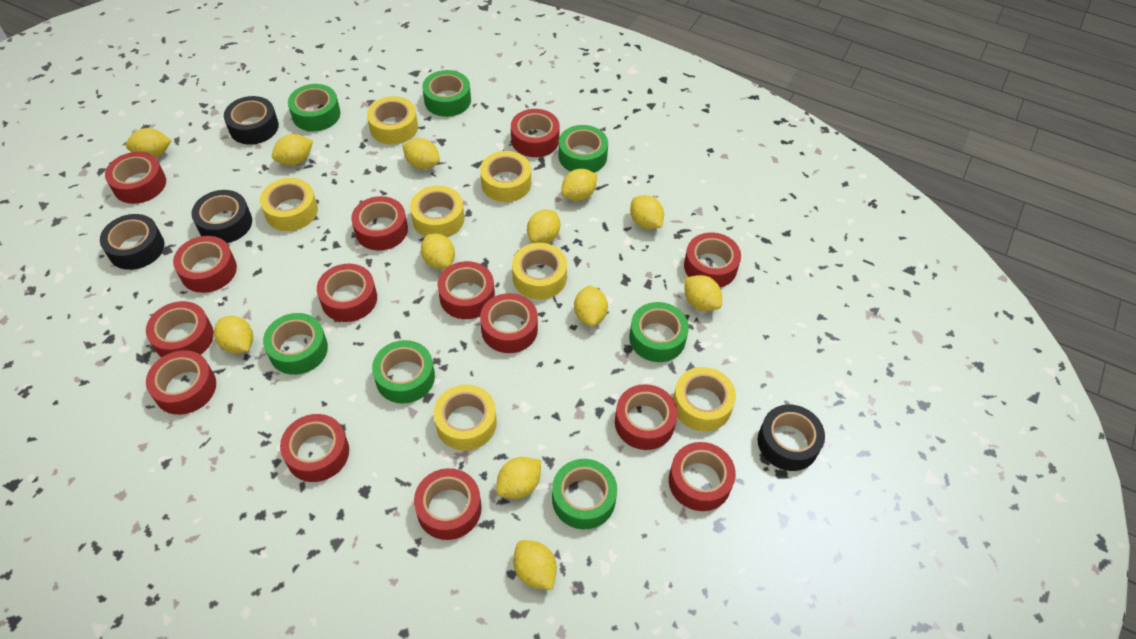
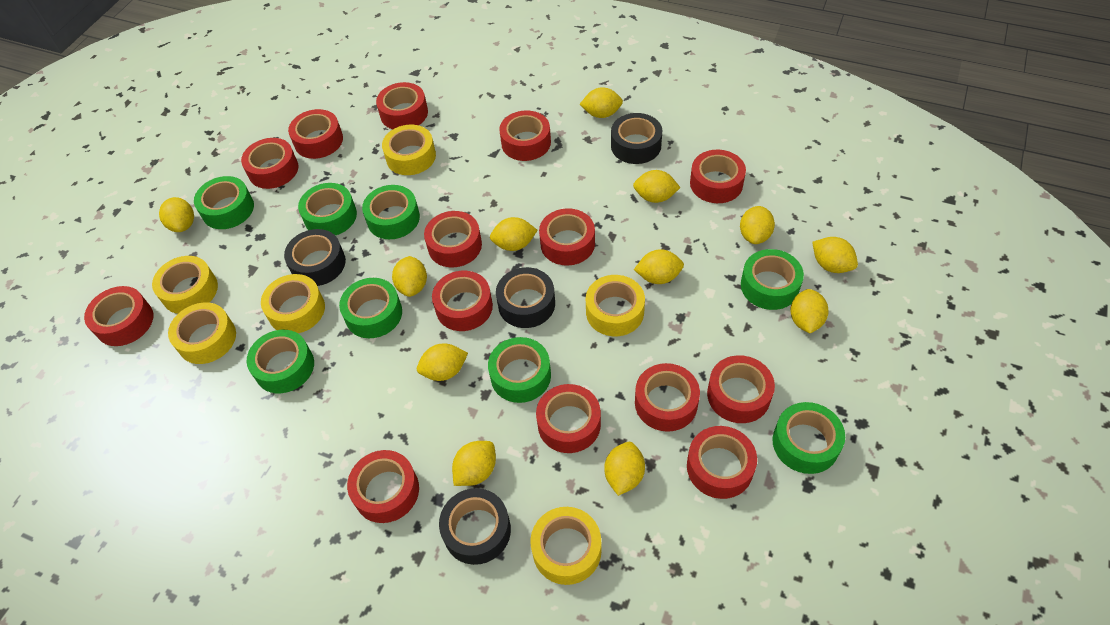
green tape: [263,313,328,375] [288,84,340,131] [372,340,435,403] [422,70,471,117] [552,459,617,529] [559,125,608,172] [629,302,689,362] = 7 -> [194,176,254,229] [247,330,314,393] [298,183,357,236] [339,278,402,338] [362,185,420,239] [488,337,551,403] [741,249,804,310] [772,402,845,474] = 8
yellow tape: [260,178,318,231] [367,96,418,144] [410,186,465,237] [434,385,497,451] [480,151,531,202] [512,243,567,299] [673,367,736,431] = 7 -> [152,256,218,314] [168,302,236,364] [261,274,325,333] [382,125,436,175] [530,507,602,585] [586,275,645,336] = 6

